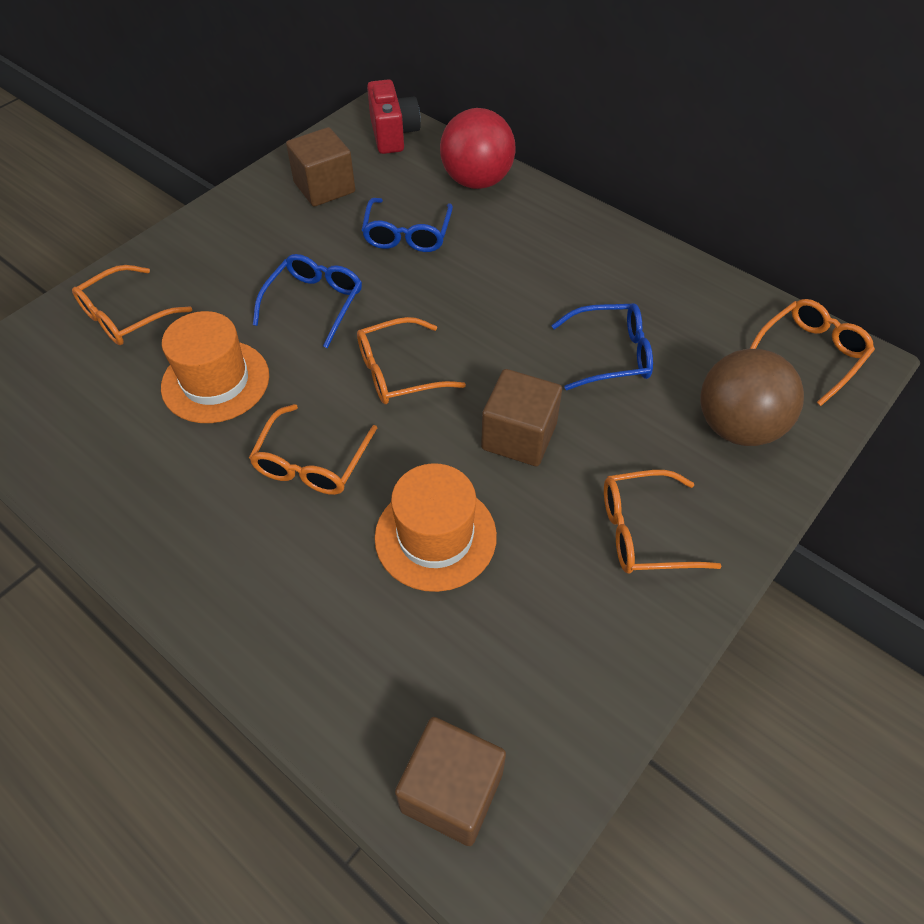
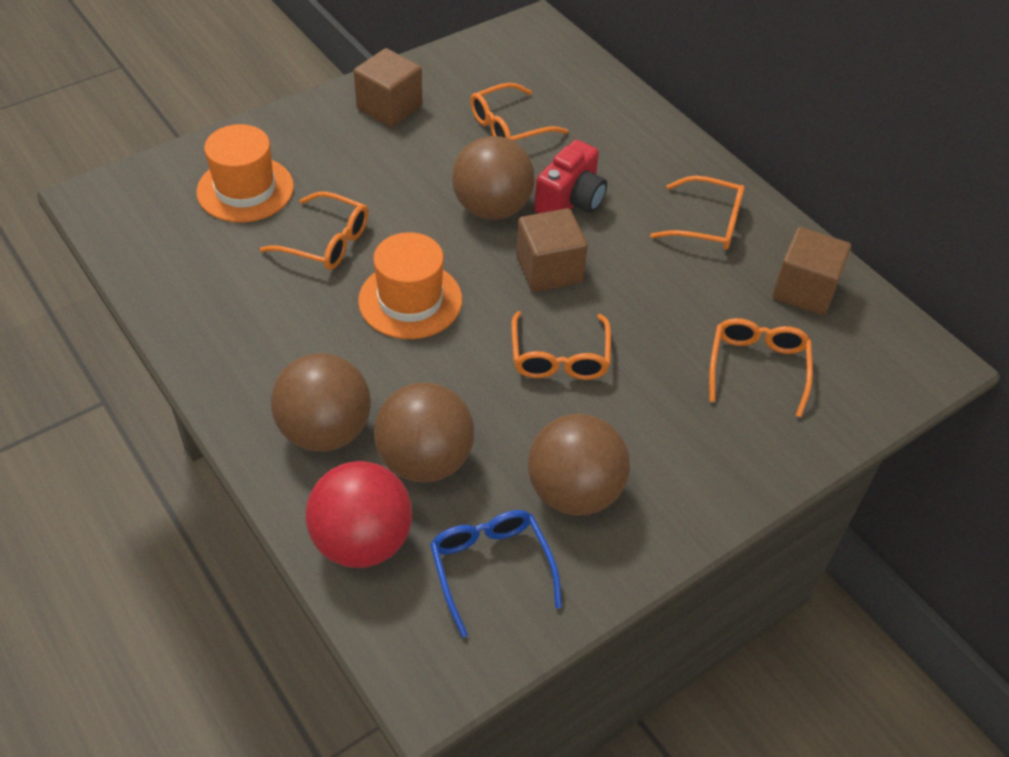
blue glasses: [253,254,362,348] [362,198,453,252] [551,303,653,390] = 3 -> [430,510,562,638] = 1
brown ball: [700,349,804,446] = 1 -> [271,353,371,452] [374,382,474,483] [452,136,535,220] [528,414,630,516] = 4

